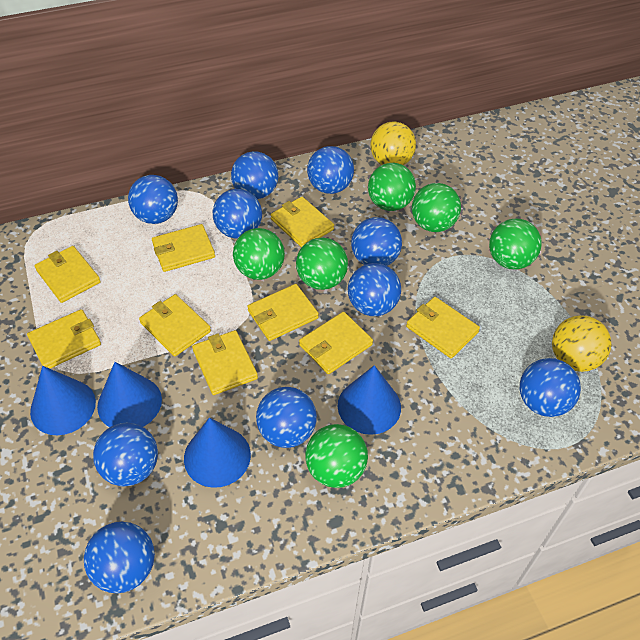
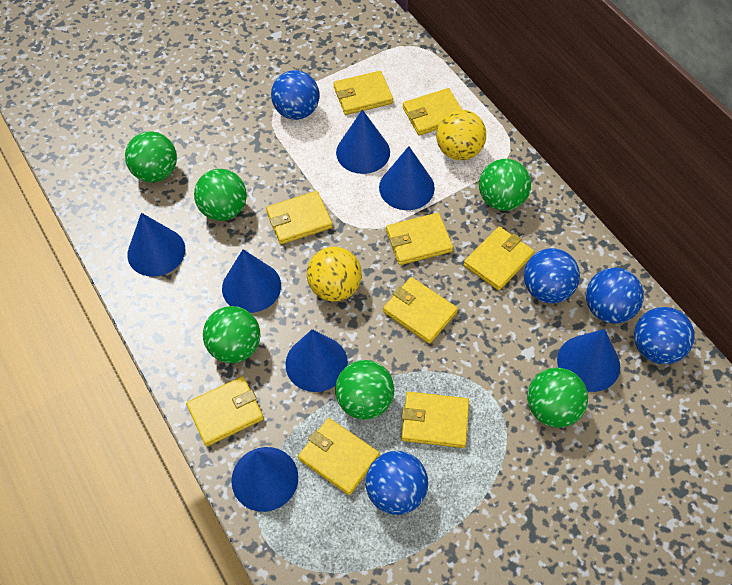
blue ball: [84,522,155,593] [93,423,158,486] [128,175,178,224] [213,189,262,239] [231,151,278,199] [256,387,317,448] [307,146,354,194] [348,263,401,316] [351,217,402,266] [520,358,581,417] = 10 -> [271,70,319,120] [366,451,428,515] [524,248,580,304] [586,268,644,323] [634,307,694,364] = 5
blue cone: [30,366,96,435] [97,362,162,427] [184,418,251,488] [338,365,401,435] = 4 -> [127,213,186,277] [222,249,281,313] [231,447,298,512] [285,329,348,392] [336,109,390,174] [379,146,435,210] [557,329,620,392] = 7

